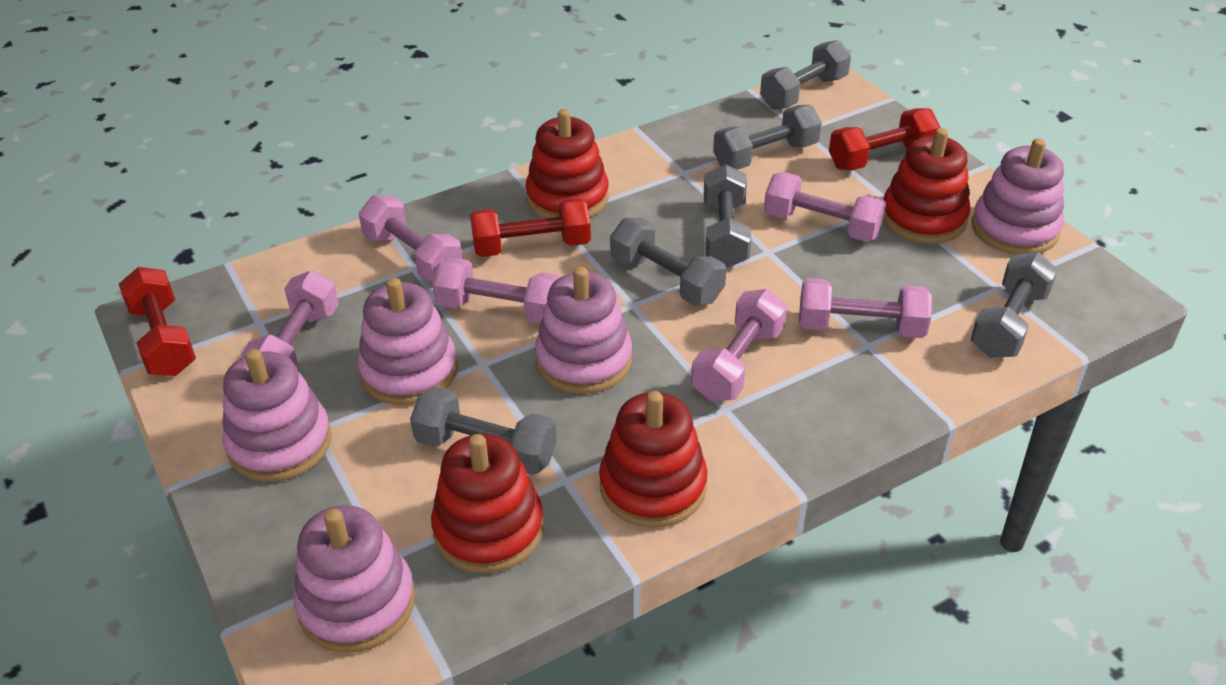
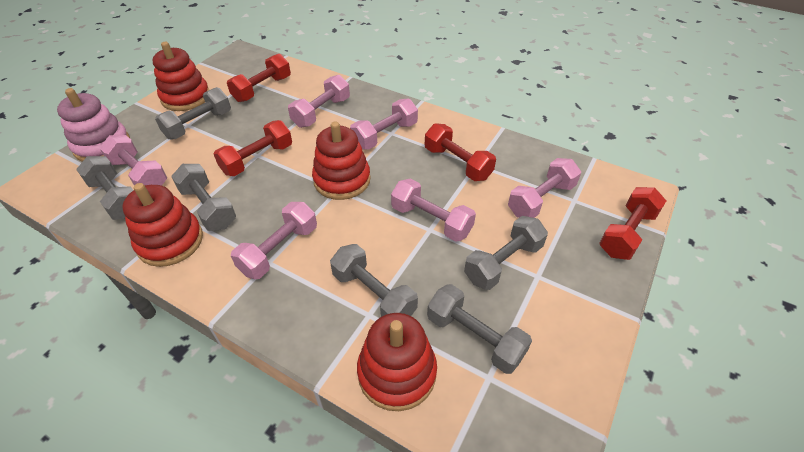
pink stacking toy: [222,349,332,482] [293,505,415,653] [358,278,458,405] [535,267,632,394] [972,138,1064,254] = 5 -> [57,88,130,162] = 1
red dumbbell: [119,267,196,376] [470,198,591,257] [829,108,940,171] = 3 -> [214,120,292,176] [227,54,291,102] [425,123,496,181] [599,187,666,260] = 4

